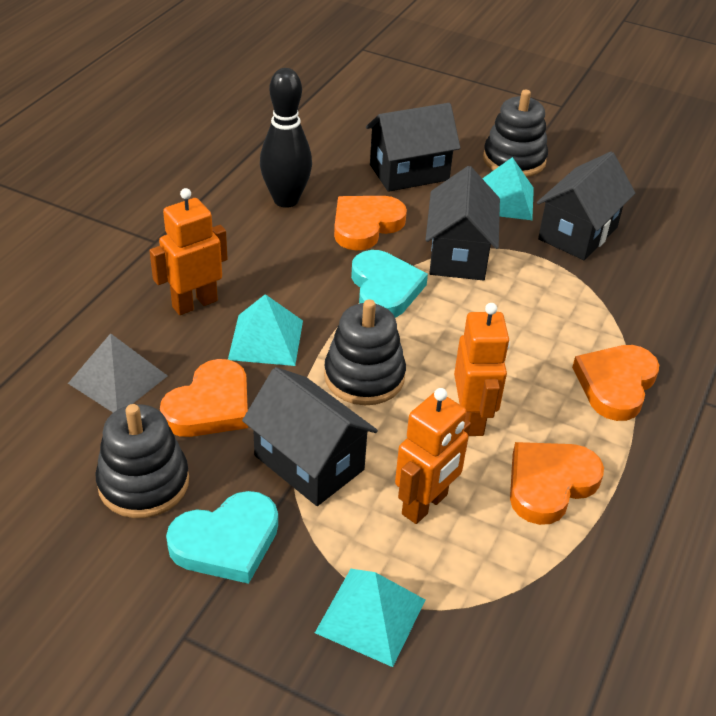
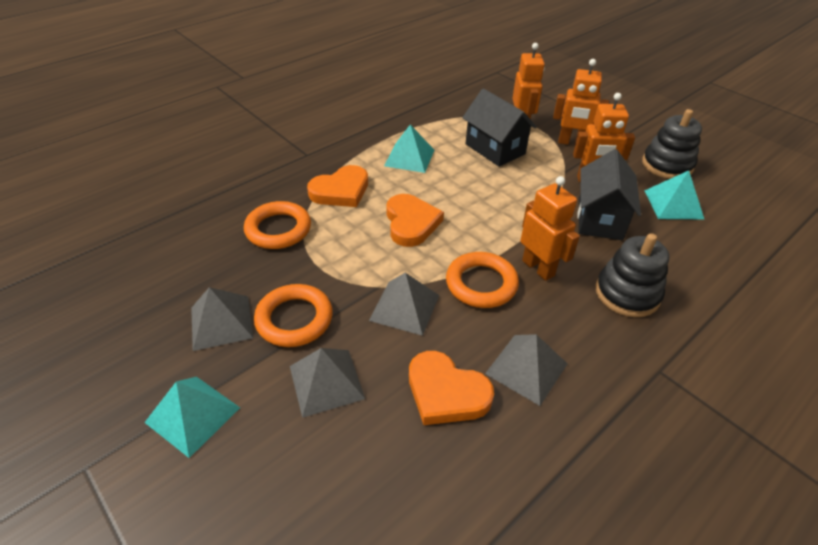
black bowling pin: [260,68,312,208] = 1 -> none = 0
black house: [242,367,378,506] [366,103,460,192] [426,166,500,281] [537,152,636,260] = 4 -> [462,88,537,167] [578,149,641,240] = 2
black stacking toy: [95,404,189,518] [324,299,406,405] [483,90,548,177] = 3 -> [596,233,669,317] [642,109,702,179] = 2
grey pyramid: [68,333,167,413] = 1 -> [191,287,253,351] [290,348,365,418] [369,273,439,336] [485,334,567,406] = 4
orange heart: [160,359,248,437] [334,196,407,251] [510,442,604,525] [572,345,659,421] = 4 -> [307,165,368,207] [386,194,444,247] [409,351,494,425] = 3
orange ring: none = 0 -> [244,201,311,249] [254,284,333,347] [446,252,519,308] = 3
orange robot: [149,188,228,315] [395,388,471,524] [454,303,510,436] = 3 -> [512,43,545,119] [520,176,580,281] [553,59,609,145] [573,93,635,182] = 4
turquoise heart: [166,491,278,584] [351,250,428,318] = 2 -> none = 0

